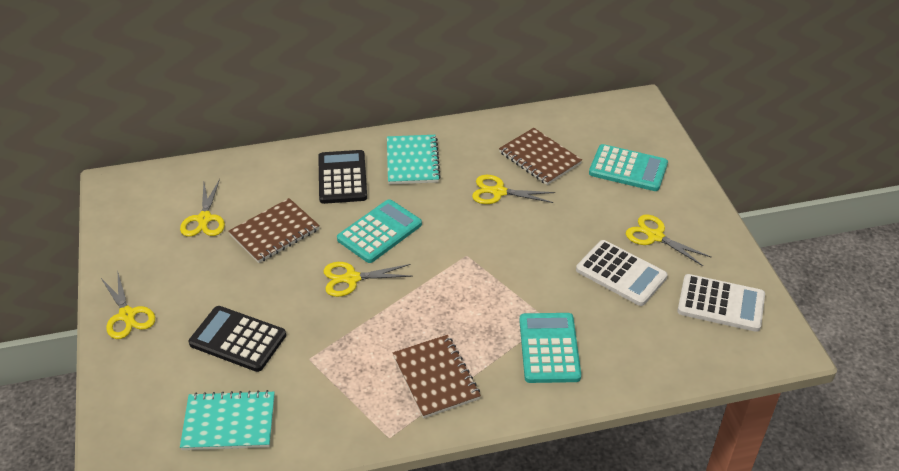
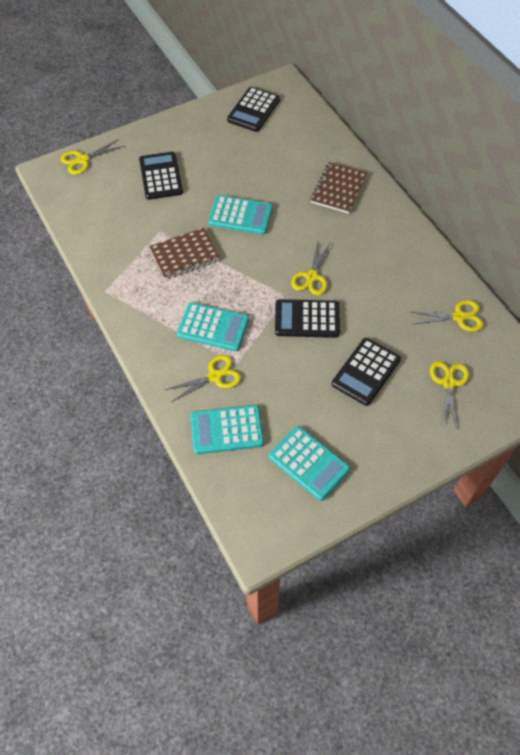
black calculator: [189,306,286,372] [318,150,367,204] = 2 -> [139,152,183,200] [227,87,280,132] [275,299,340,338] [332,338,401,406] = 4
brown notebook: [228,198,320,263] [393,335,481,418] [499,128,582,185] = 3 -> [149,228,220,279] [310,162,367,214] = 2
turquoise calculator: [337,199,422,263] [519,313,581,383] [589,144,668,191] = 3 -> [177,302,249,351] [191,405,264,454] [208,195,273,235] [269,426,350,501] = 4
turquoise notebook: [180,390,275,450] [387,135,441,184] = 2 -> none = 0
white calculator: [576,240,668,306] [677,274,765,332] = 2 -> none = 0

